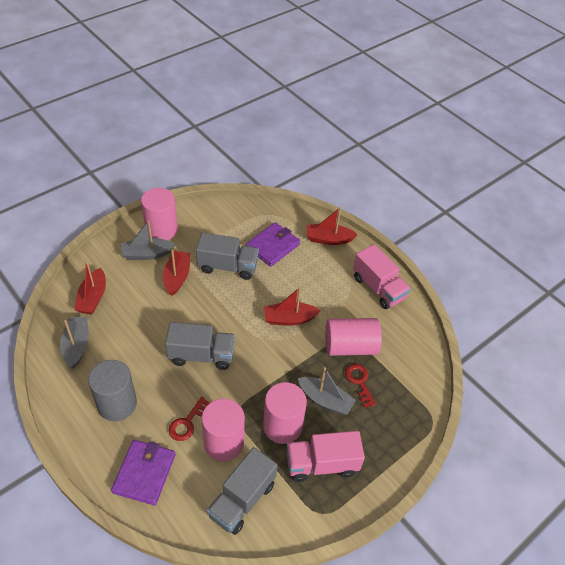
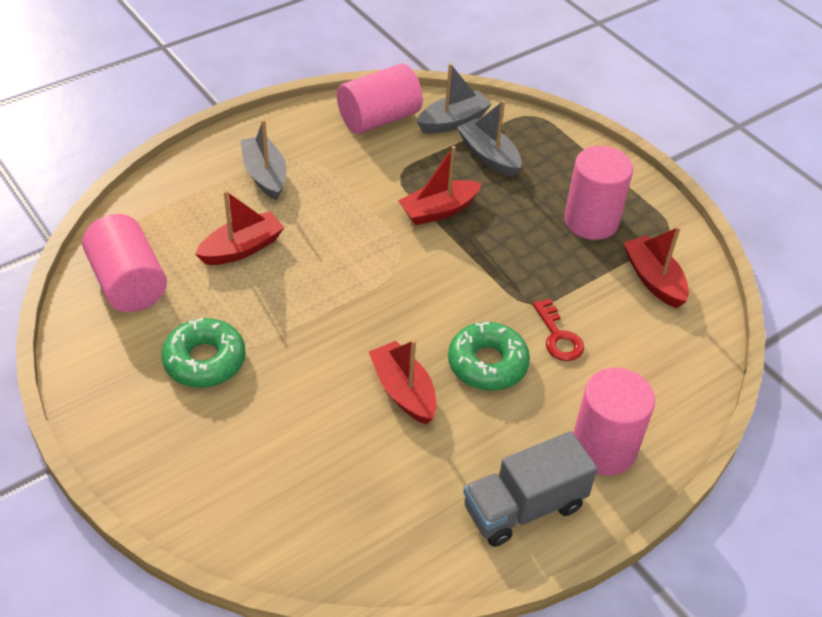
green donut: none = 0 -> [162,318,246,388] [448,322,530,390] = 2
grey cylinder: [88,360,137,421] = 1 -> none = 0
grey truck: [165,322,235,370] [196,232,259,280] [207,447,278,535] = 3 -> [463,431,597,547] = 1
pink truck: [287,431,365,482] [353,244,411,309] = 2 -> none = 0
purple wallet: [111,440,175,505] [246,222,300,267] = 2 -> none = 0
red key: [169,397,210,441] [345,364,376,408] = 2 -> [532,299,584,361] = 1

